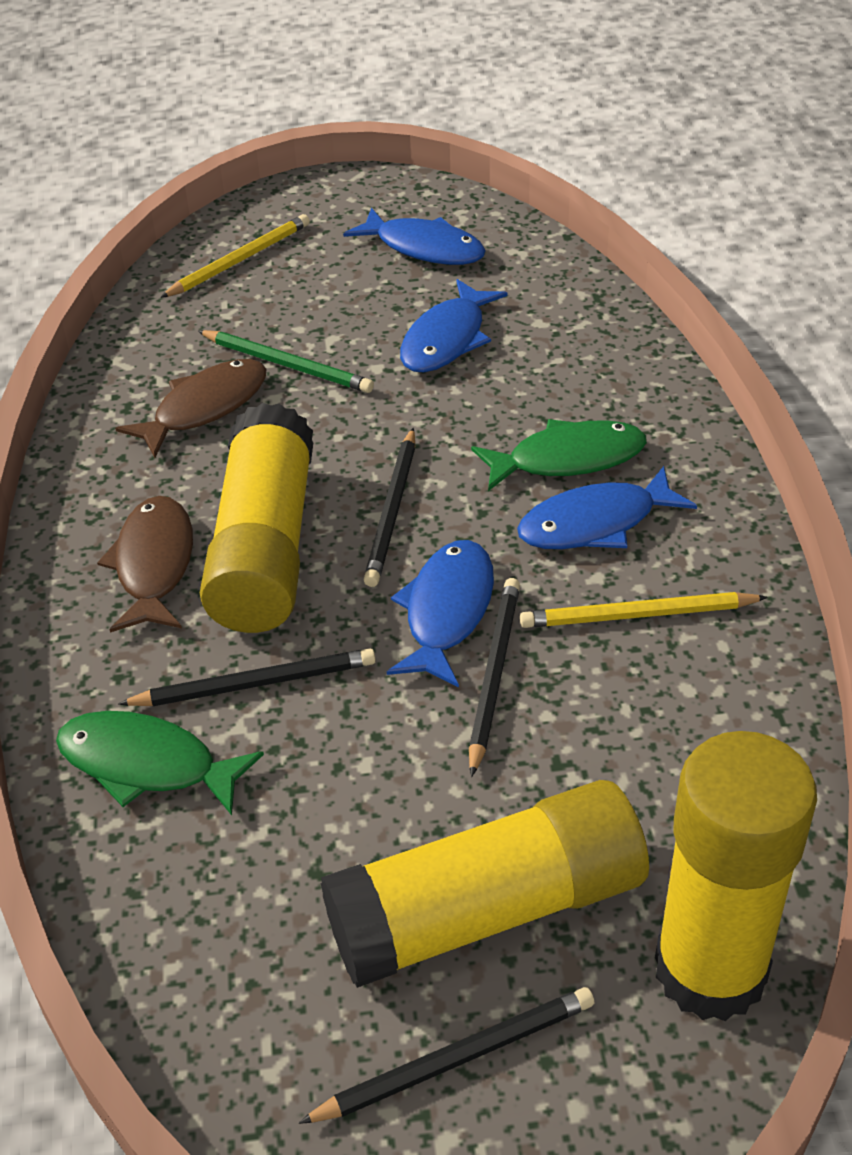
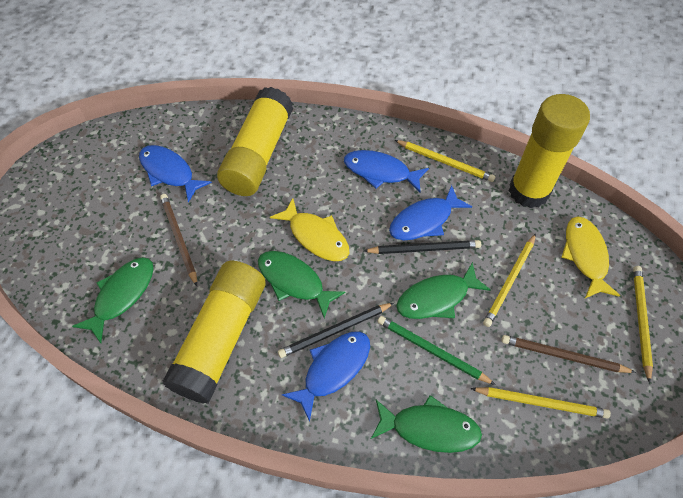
black pencil: [118,648,376,706] [299,987,594,1124] [364,428,415,587] [469,578,520,777] = 4 -> [278,303,394,358] [364,240,481,254] = 2
brown fish: [97,496,193,633] [115,359,266,458] = 2 -> none = 0
brown pencil: none = 0 -> [160,194,197,286] [502,335,636,373] = 2
green fish: [56,711,264,815] [471,419,647,491] = 2 -> [72,257,154,343] [258,251,346,318] [371,395,482,453] [396,262,491,319] = 4
yellow fish: none = 0 -> [270,198,349,261] [561,216,620,298] = 2
yellow pencil: [160,214,310,298] [520,592,768,628] = 2 -> [395,140,495,182] [470,387,611,419] [483,233,536,327] [633,266,653,384] = 4

